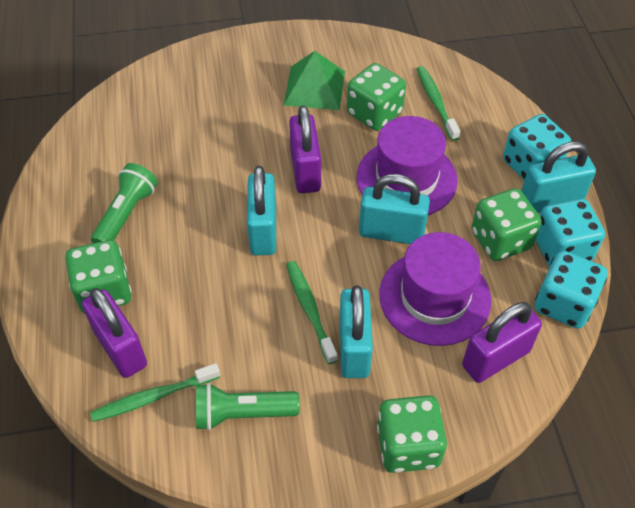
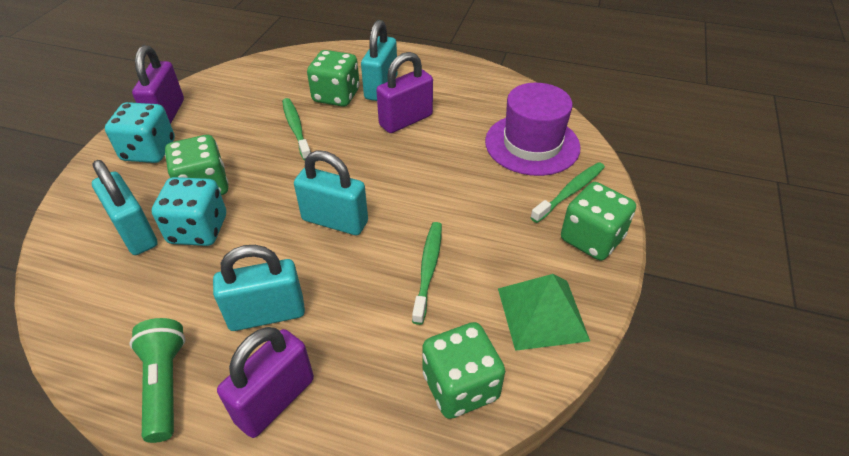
green flashlight: [91,163,158,243] [196,383,300,431] = 2 -> [130,318,185,443] = 1
purple hat: [357,116,458,215] [379,232,491,346] = 2 -> [485,83,581,176] = 1
turquoise dice: [503,114,571,180] [535,250,607,329] [536,199,605,267] = 3 -> [105,102,175,163] [152,177,226,246] = 2

